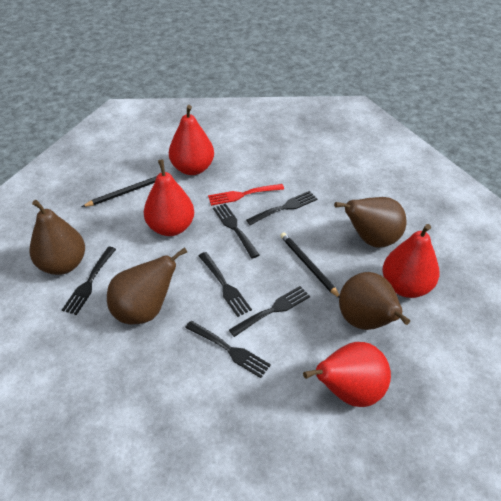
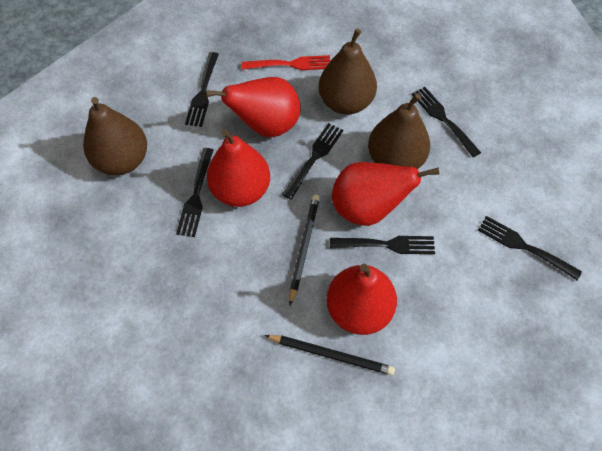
brown pear: [29,200,85,275] [107,247,187,324] [334,197,407,247] [339,272,410,330] = 4 -> [83,97,147,175] [319,29,377,115] [368,93,430,169] = 3

